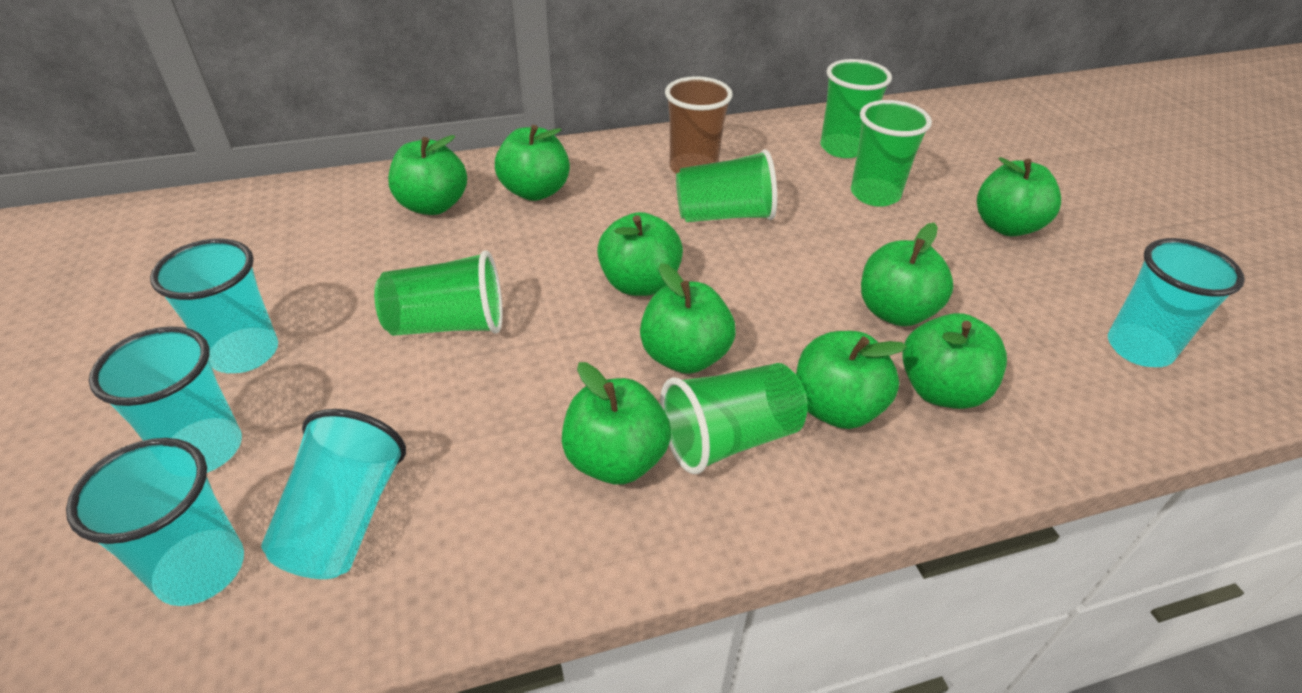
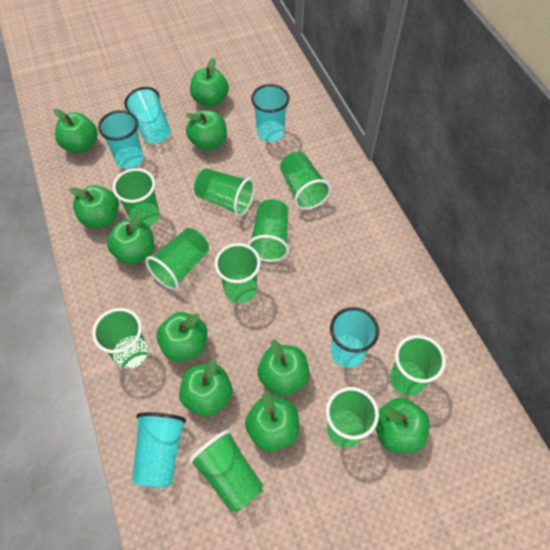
brown cup: [665,76,733,174] = 1 -> none = 0
green apple: [388,135,467,215] [495,125,570,201] [562,362,671,485] [597,212,683,296] [640,263,736,374] [796,331,907,429] [861,223,954,326] [902,313,1007,409] [977,157,1061,236] = 9 -> [53,109,98,153] [69,185,119,228] [107,213,154,265] [157,312,207,362] [179,359,232,417] [185,110,227,151] [190,58,229,107] [245,391,299,452] [258,339,310,396] [375,398,430,453] = 10
green cup: [374,250,503,336] [660,363,808,474] [676,149,777,222] [820,59,892,158] [851,100,932,207] = 5 -> [92,308,148,369] [112,168,160,227] [145,228,209,290] [189,430,264,513] [194,168,255,216] [214,243,261,304] [247,199,289,262] [280,151,331,210] [326,387,379,448] [390,335,446,396] = 10

